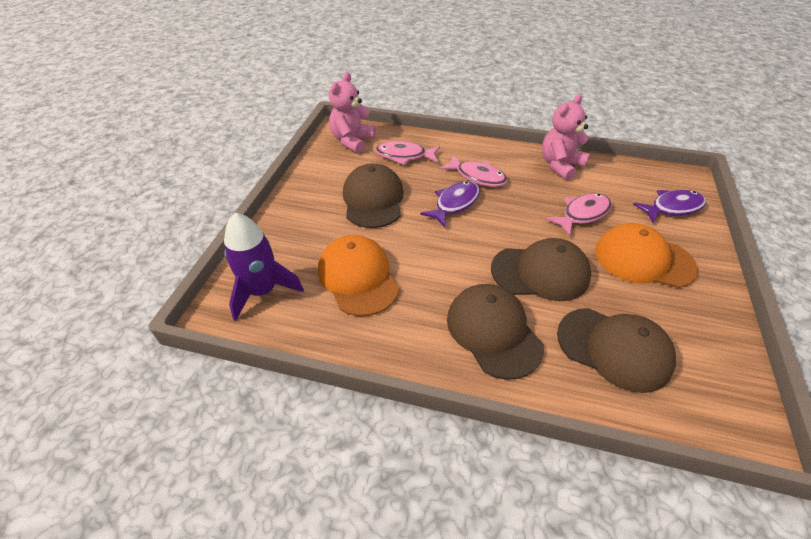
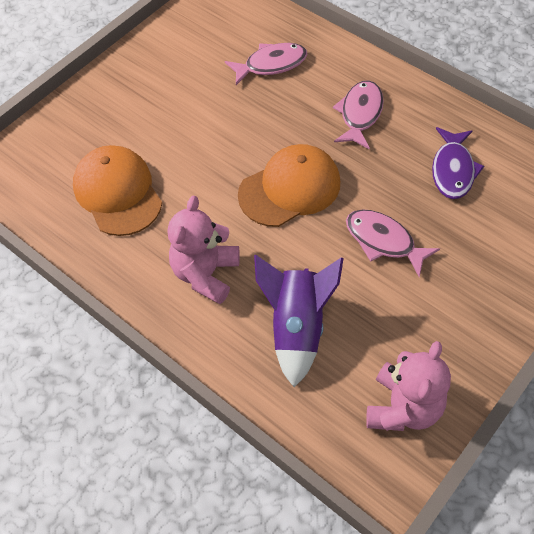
brown cap: [343,163,404,228] [447,284,544,380] [491,238,591,301] [557,308,676,393] = 4 -> none = 0
purple fish: [420,181,480,227] [633,190,706,223] = 2 -> [432,127,484,199] = 1

